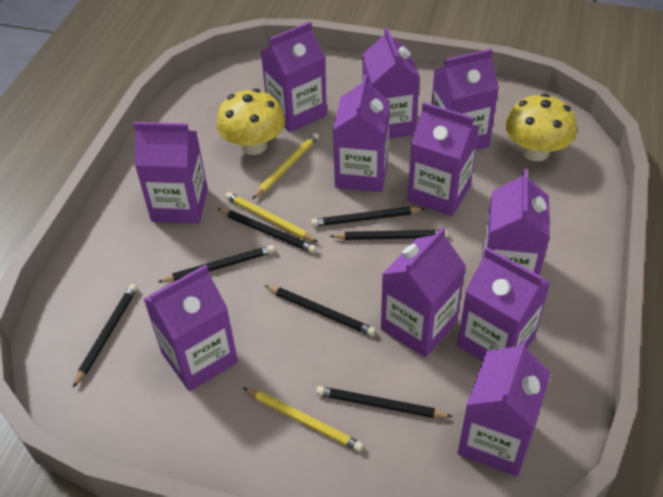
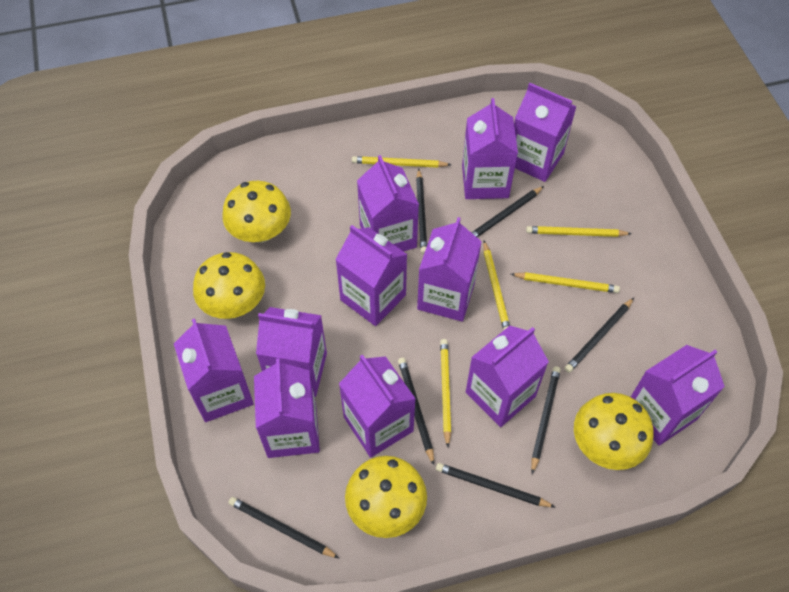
yellow mushroom: [216,89,285,155] [505,93,577,161] = 2 -> [193,252,265,319] [222,181,291,243] [345,456,427,538] [574,393,653,470] = 4
yellow pencil: [225,192,318,242] [243,387,363,452] [252,133,319,199] = 3 -> [352,156,451,168] [440,339,451,447] [483,241,510,331] [511,272,620,293] [526,226,632,237] = 5

